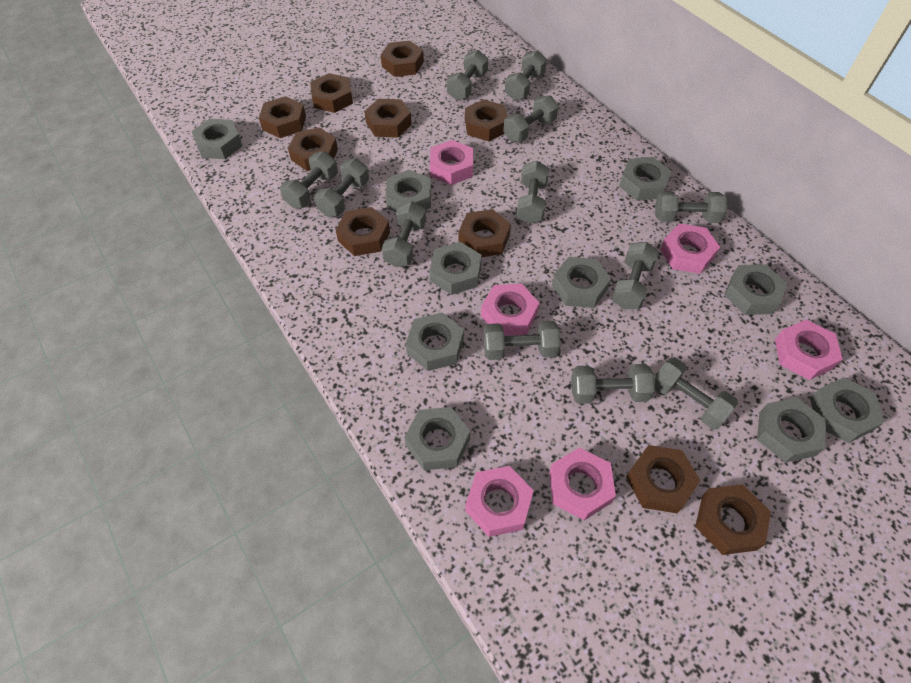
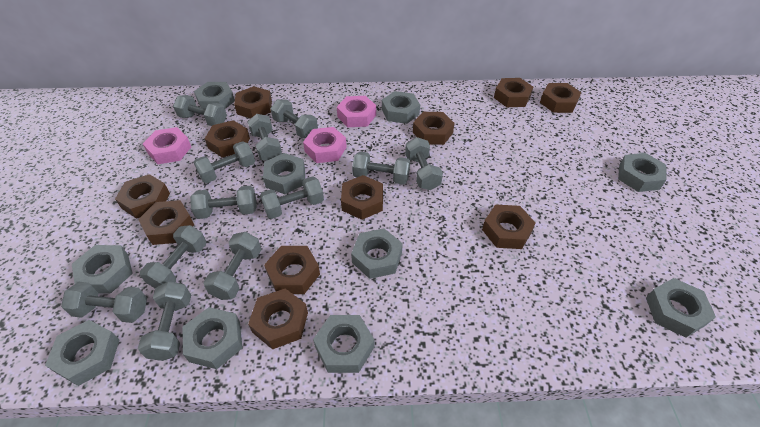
brown nut: [259,96,306,138] [288,127,338,171] [310,73,353,113] [336,207,390,256] [365,99,412,138] [381,41,424,77] [458,209,511,257] [465,99,507,141] [626,445,701,513] [695,484,771,555] = 10 -> [115,174,170,219] [138,200,194,245] [205,120,250,157] [234,86,272,119] [248,289,308,349] [264,246,320,294] [341,175,383,220] [413,112,455,145] [482,204,536,249] [494,78,533,107] [540,83,581,113] = 11
pink nut: [430,140,473,185] [465,466,534,537] [481,284,539,336] [549,448,616,520] [660,223,720,274] [775,320,843,380] = 6 -> [143,127,191,164] [303,127,347,163] [337,96,376,127] = 3

